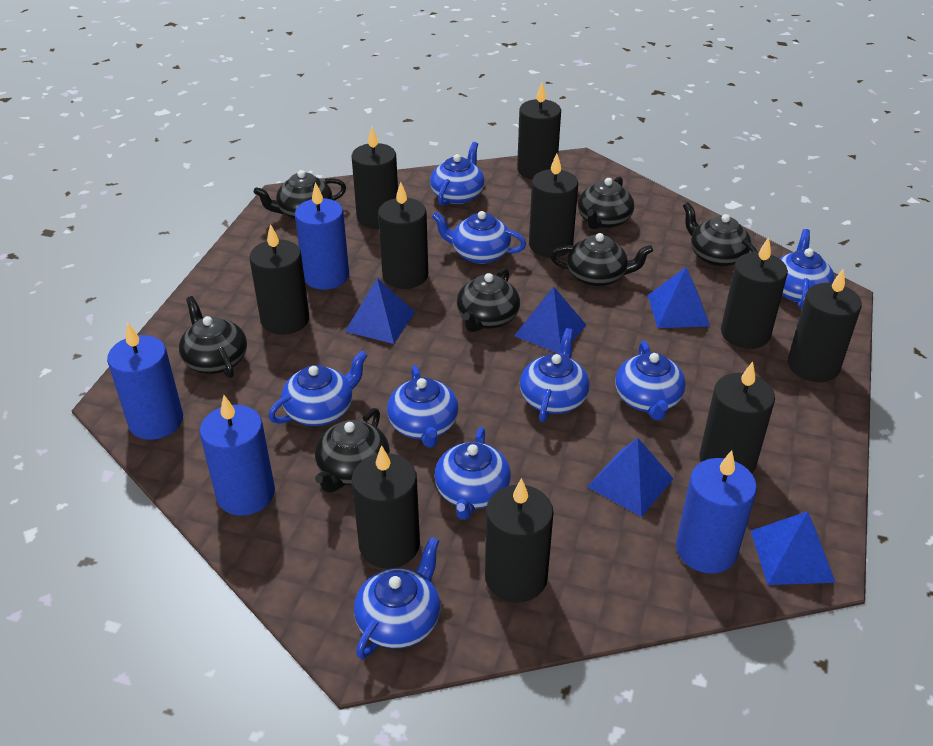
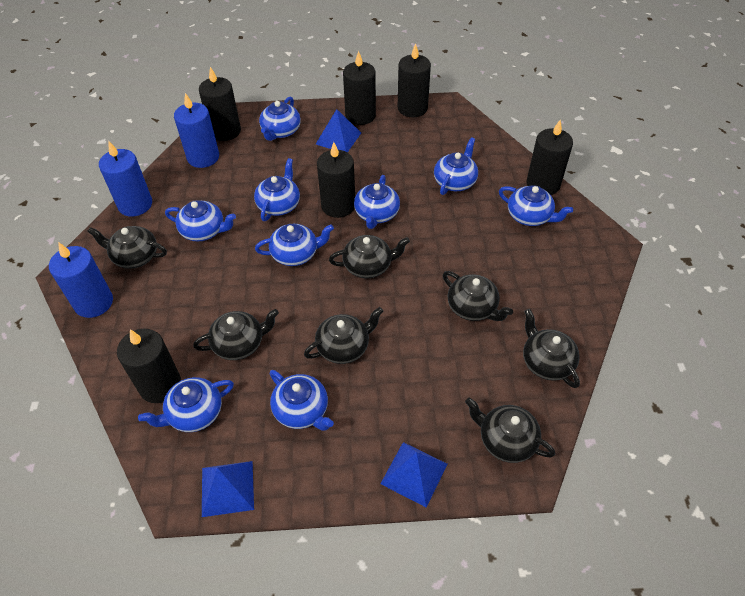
black candle: [250,224,309,335] [352,127,398,229] [352,445,420,569] [378,182,428,289] [485,478,554,603] [517,82,561,179] [529,153,578,257] [699,361,775,473] [721,237,788,349] [788,268,862,382] = 10 -> [117,329,181,403] [199,67,241,141] [317,142,355,218] [343,51,376,125] [398,43,431,117] [527,119,573,195] = 6
blue candle: [107,322,183,440] [200,395,275,516] [295,182,349,290] [676,450,757,574] = 4 -> [49,242,113,318] [99,141,152,217] [174,93,219,168] = 3
blue pyramid: [345,278,415,344] [514,286,586,353] [587,438,674,517] [648,267,710,328] [751,511,836,585] = 5 -> [202,461,254,517] [316,109,361,153] [380,442,448,507] = 3

